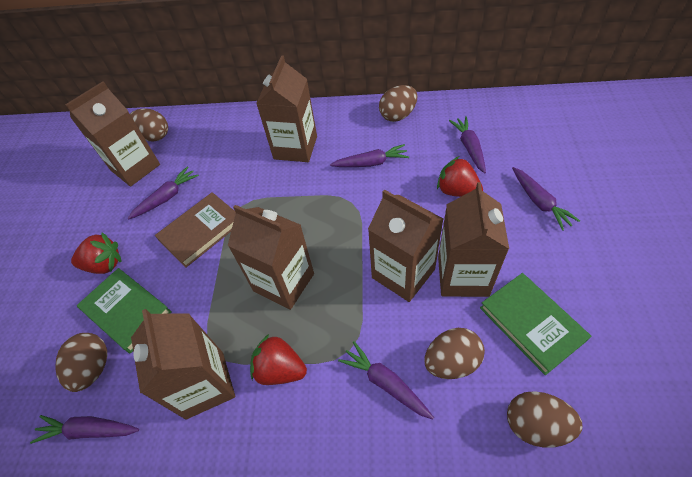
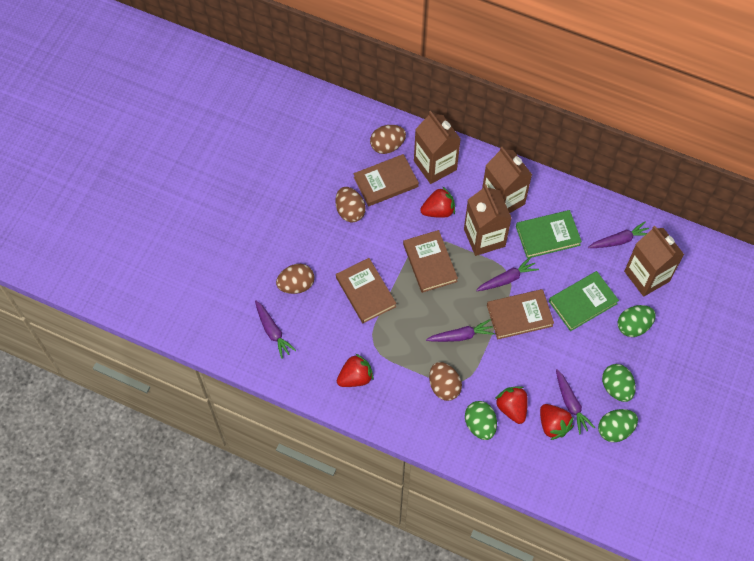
brown book: [155,192,236,268] = 1 -> [336,258,397,323] [354,154,419,206] [403,230,458,293] [487,289,554,339] = 4
brown carton: [65,81,160,187] [131,309,235,420] [228,205,314,310] [256,55,317,162] [368,189,443,302] [438,182,509,297] = 6 -> [414,111,461,184] [464,184,512,256] [482,147,532,213] [624,226,684,297] = 4
brown egg: [55,333,107,392] [130,109,168,141] [379,85,417,122] [425,328,485,379] [507,391,582,448] = 5 -> [276,264,314,294] [335,187,366,222] [370,125,406,154] [429,362,462,401] = 4
green egg: none = 0 -> [465,401,497,440] [598,409,638,442] [602,364,636,402] [618,305,656,337] = 4
purple carrot: [30,415,139,444] [127,166,199,220] [330,144,409,167] [338,341,434,419] [449,116,486,173] [512,167,580,231] = 6 -> [255,300,296,359] [426,319,495,342] [476,257,539,291] [556,369,595,434] [588,221,649,248] = 5
red strawberry: [71,232,122,274] [250,334,307,385] [437,156,483,197] = 3 -> [337,354,373,387] [420,186,455,218] [495,386,528,424] [540,404,574,440] = 4

